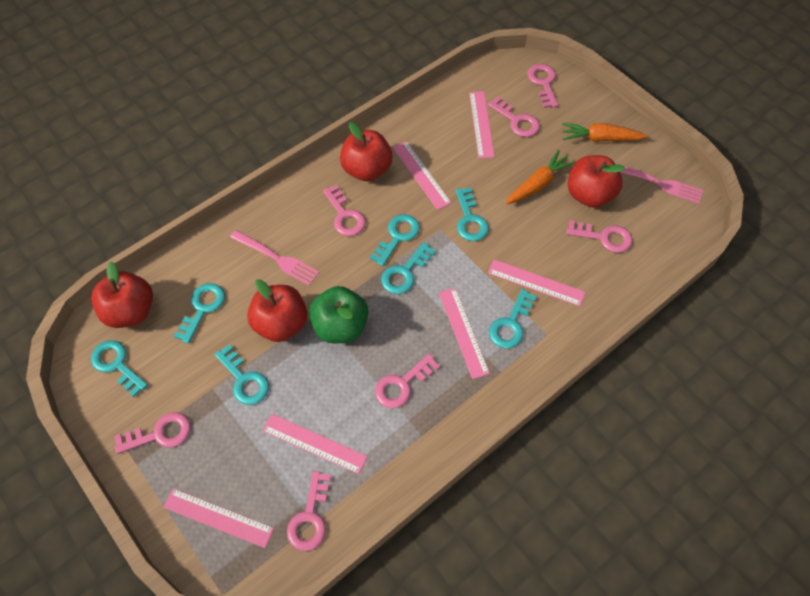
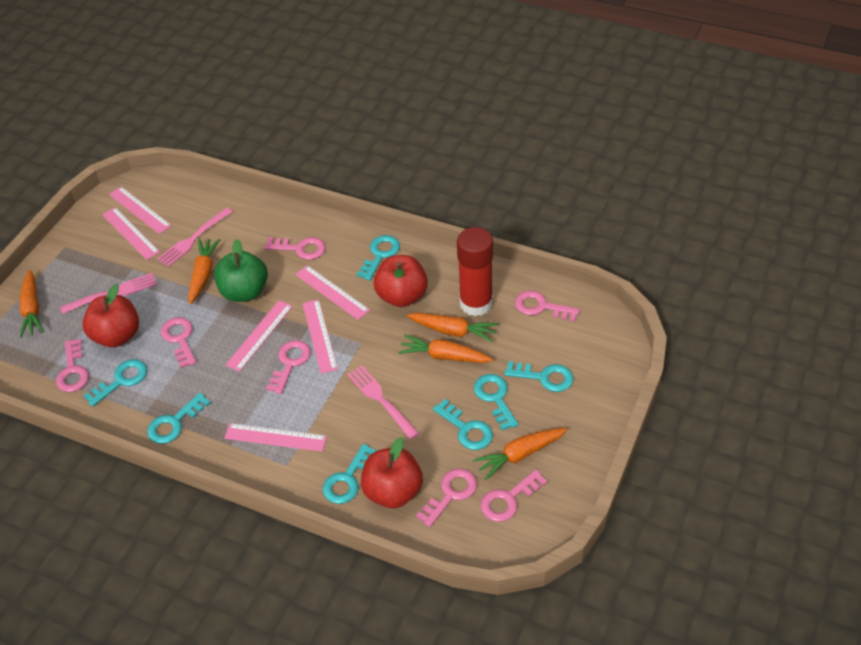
orange carrot: [506,150,575,204] [562,123,648,142] = 2 -> [19,270,44,338] [188,238,220,304] [398,334,493,363] [407,313,498,343] [473,428,568,480] = 5
pink fork: [230,230,319,286] [615,163,703,204] = 2 -> [60,273,157,314] [157,208,233,267] [347,366,419,439] = 3
red apple: [91,261,153,328] [247,279,307,342] [340,122,392,181] [568,155,625,208] = 4 -> [83,284,139,347] [361,437,423,508] [374,255,428,307] = 3
red glue stick: none = 0 -> [457,227,493,316] = 1

